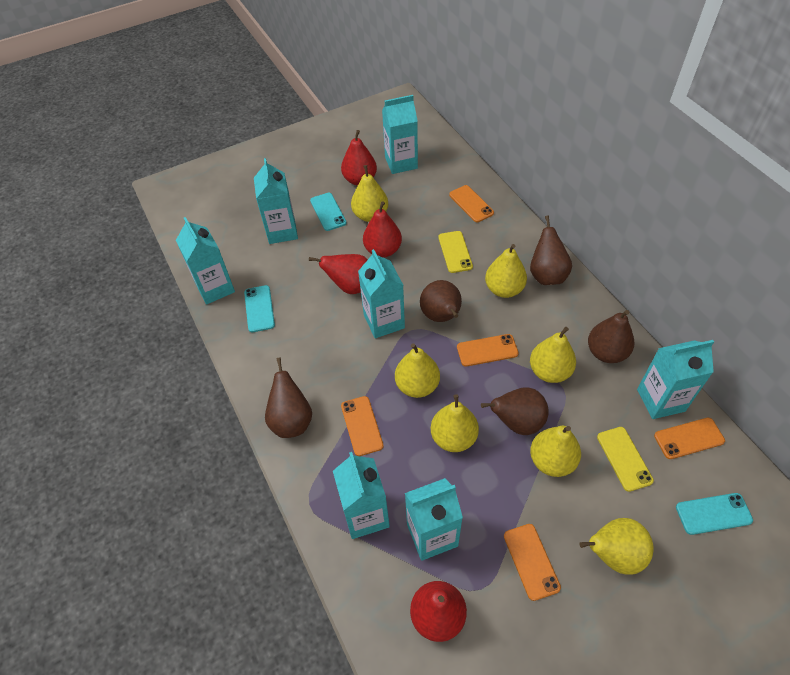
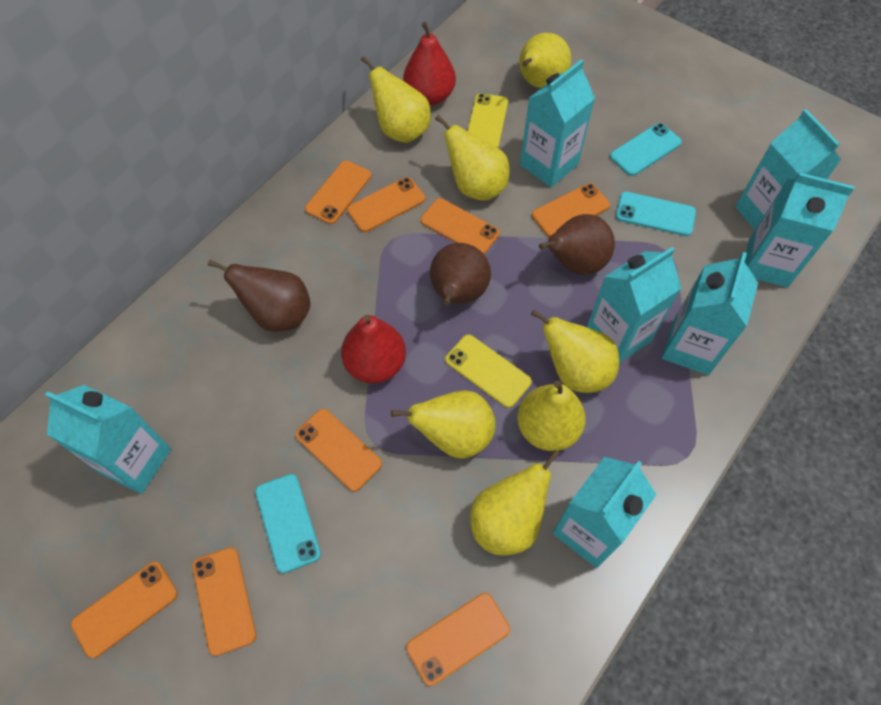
brown pear: [265,358,312,438] [420,280,462,322] [481,387,549,435] [530,215,572,285] [588,310,634,363] = 5 -> [208,260,310,332] [430,243,491,306] [539,214,615,275] = 3
orange phone: [341,396,384,456] [449,185,494,222] [457,334,519,367] [504,524,561,601] [654,418,725,459] = 5 -> [71,562,178,658] [192,547,256,656] [295,409,382,492] [305,160,372,224] [347,177,425,232] [406,593,510,686] [420,198,500,254] [532,183,610,237] = 8
red pear: [309,254,367,294] [341,130,377,186] [363,201,402,258] [410,581,467,642] = 4 -> [341,314,406,383] [403,22,456,105] = 2

